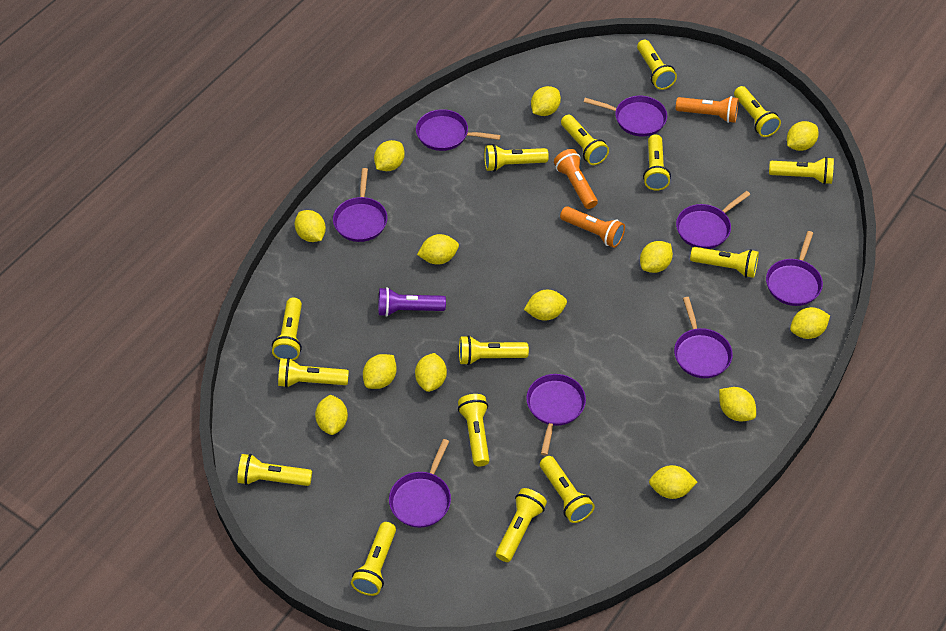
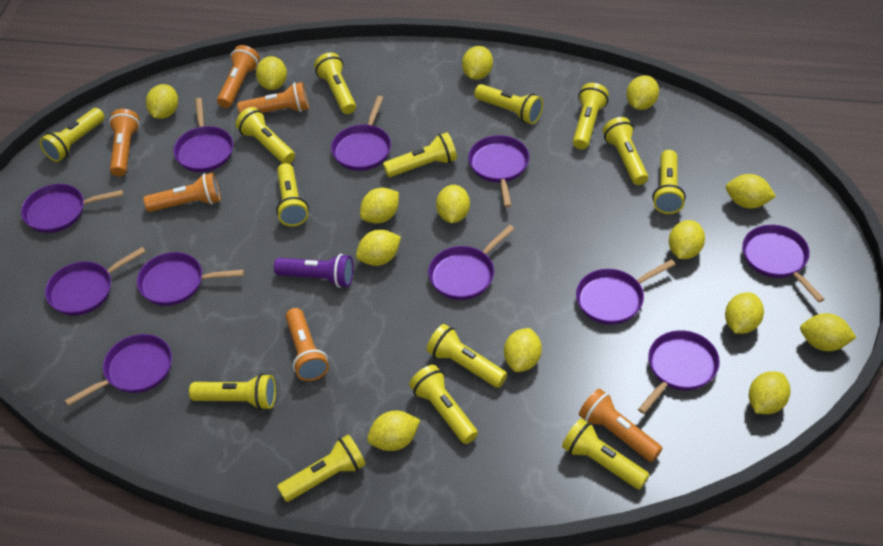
orange flashlight: [554,149,598,209] [560,206,625,248] [676,96,739,123] = 3 -> [109,109,140,176] [143,173,221,212] [217,45,260,108] [237,82,309,114] [285,308,329,381] [579,389,662,462] = 6
purple pan: [333,168,387,242] [389,439,451,528] [416,109,501,151] [526,374,586,455] [584,96,667,137] [674,297,733,378] [676,191,750,249] [766,231,823,306] = 8 -> [21,184,123,233] [45,247,146,316] [65,334,172,406] [137,252,244,306] [173,98,233,172] [331,96,391,171] [428,225,515,300] [468,135,529,207] [576,259,676,325] [638,330,720,414] [742,225,824,302] = 11
yellow flashlight: [237,454,312,486] [272,298,302,360] [278,358,349,388] [351,522,396,596] [458,394,489,466] [459,335,529,365] [484,144,549,172] [496,488,547,562] [540,456,595,523] [561,115,609,165] [637,40,677,90] [643,134,671,191] [690,247,759,278] [734,86,781,137] [769,157,834,184] = 15 -> [39,108,105,162] [189,373,276,410] [235,107,295,164] [276,163,309,226] [277,434,366,502] [314,52,356,114] [383,132,457,177] [409,365,478,444] [427,324,507,388] [474,84,543,124] [562,418,649,490] [573,83,609,149] [603,117,648,185] [652,150,686,214] = 14
yellow lemon: [295,210,326,242] [315,394,348,435] [363,354,397,389] [374,140,405,171] [415,353,447,392] [417,234,459,265] [524,290,567,321] [531,86,561,116] [640,241,673,273] [649,465,697,499] [719,387,756,421] [787,121,818,151] [790,307,830,339] = 13 -> [146,84,178,119] [256,56,287,90] [356,230,401,266] [360,188,399,223] [367,411,420,451] [436,185,470,223] [462,46,493,80] [504,328,542,372] [626,75,659,110] [669,220,705,259] [725,293,764,334] [726,174,776,208] [749,371,791,414] [800,313,857,351] = 14

